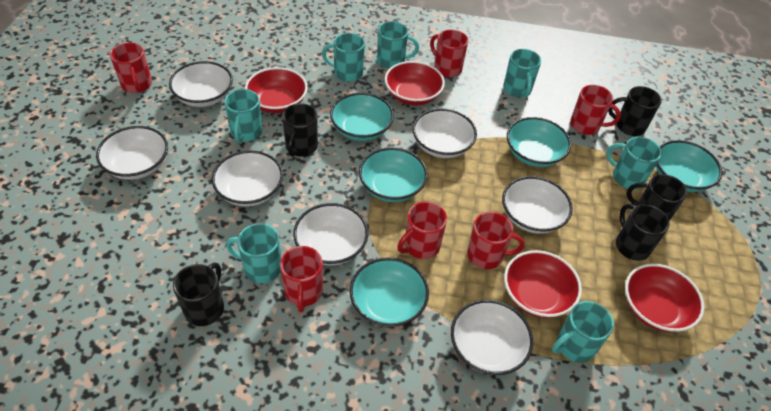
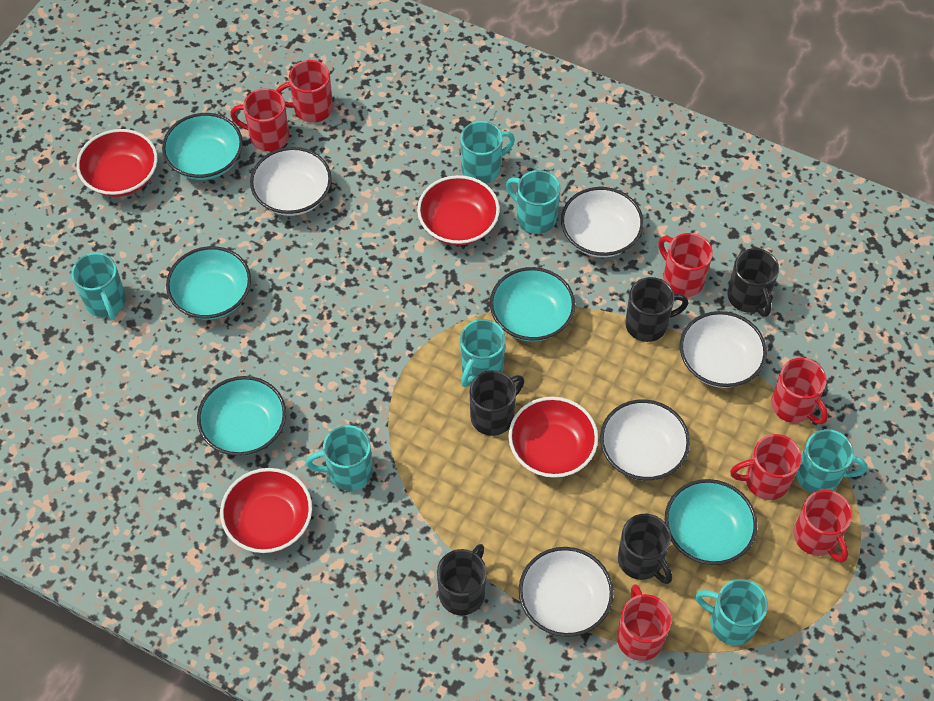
red mug: [110,43,152,93] [280,246,323,312] [397,201,447,259] [430,30,468,77] [467,212,525,269] [570,85,621,135] = 6 -> [230,88,289,151] [276,60,333,123] [617,584,672,661] [658,233,713,297] [730,434,802,500] [771,358,828,424] [794,490,852,563] = 7
white bowl: [96,126,168,180] [169,61,233,107] [212,150,283,207] [293,203,368,266] [413,109,477,158] [451,300,533,375] [502,176,573,234] = 7 -> [250,147,332,216] [519,547,614,637] [561,187,644,257] [600,399,690,480] [680,311,767,388] = 5

